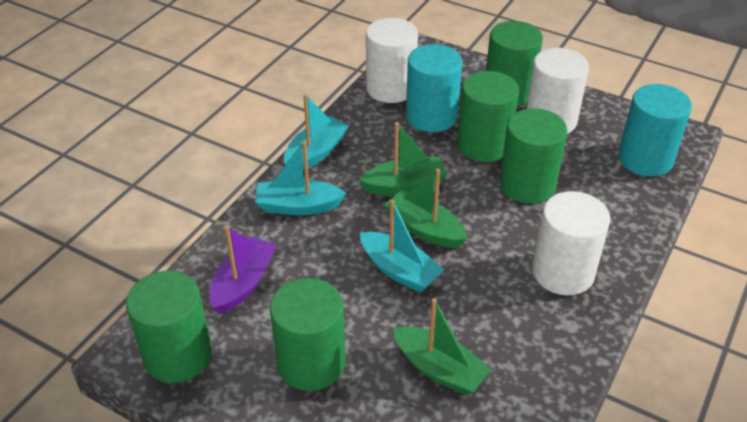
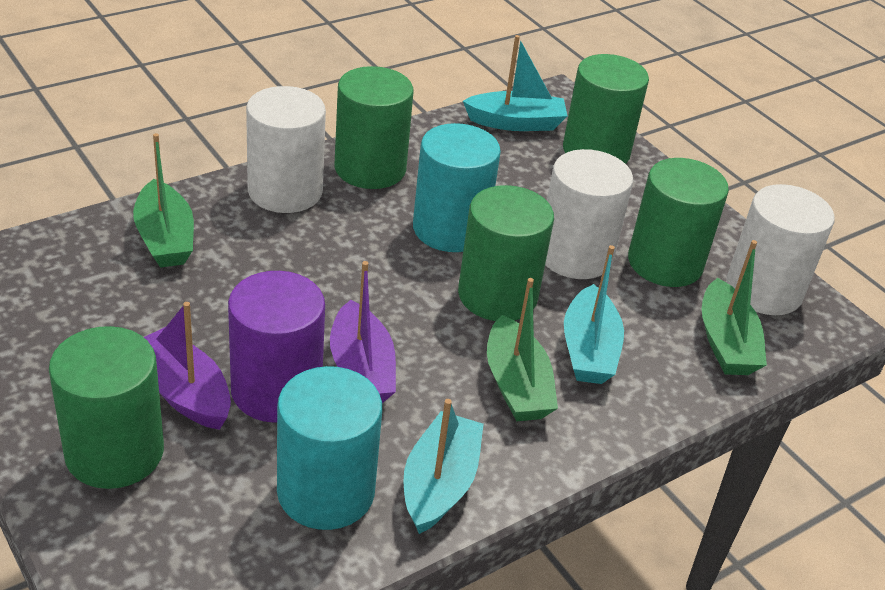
purple boat: [209,226,277,314] = 1 -> [144,302,231,430] [330,261,396,403] = 2
purple cylinder: none = 0 -> [228,271,325,423] = 1

